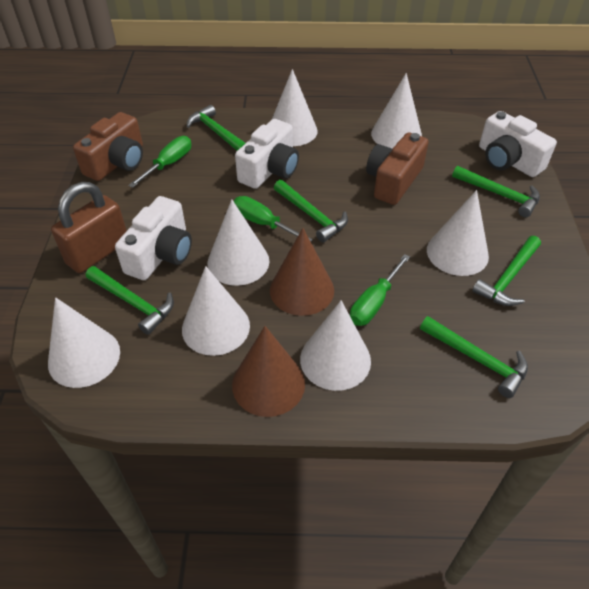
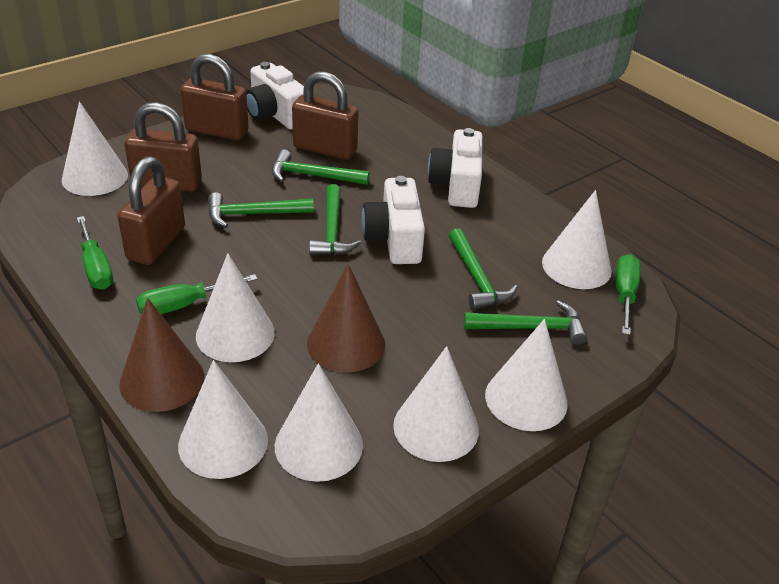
brown camera: [73,112,143,181] [366,133,429,205] = 2 -> none = 0
brown padlock: [51,182,127,273] = 1 -> [117,156,185,265] [124,102,202,192] [180,54,249,140] [292,71,359,160] = 4
green hammer: [86,266,174,335] [187,105,245,151] [274,180,348,242] [420,316,528,398] [452,166,540,217] [472,236,541,306] = 6 -> [208,192,314,228] [272,149,370,185] [309,184,361,255] [449,228,517,310] [464,300,587,345] = 5

